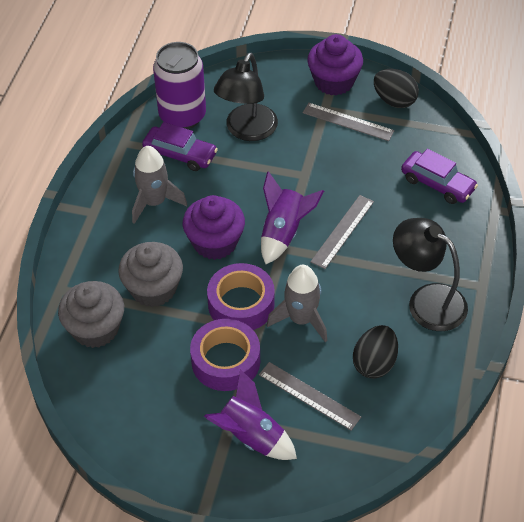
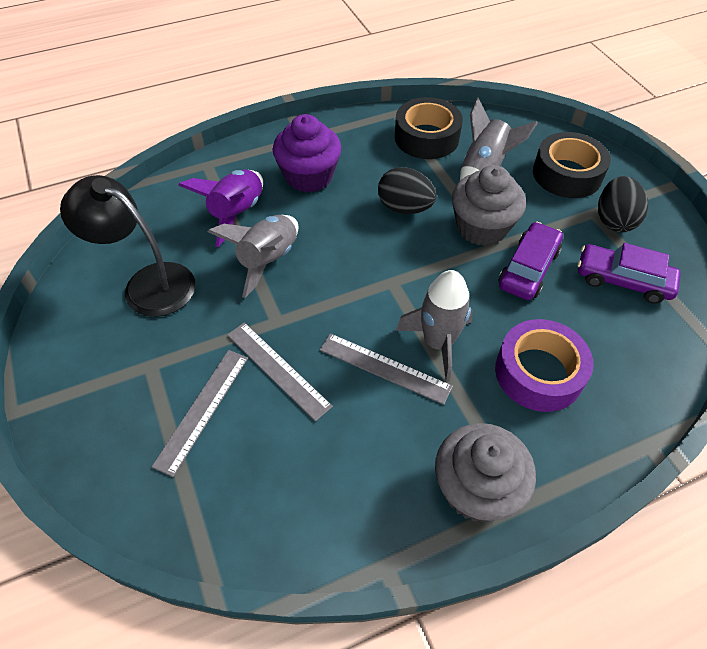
black lamp: [214,53,278,141] [393,218,468,331] = 2 -> [60,175,195,317] = 1
black tape: none = 0 -> [395,97,463,159] [533,132,611,198] = 2
grey rocket: [132,146,187,224] [267,265,327,342] = 2 -> [208,215,298,298] [396,270,473,382] [460,97,538,180] = 3
purple can: [153,42,206,129] = 1 -> none = 0
purple cupcake: [183,195,245,260] [307,34,363,96] = 2 -> [273,114,341,193] = 1
purple rocket: [204,369,297,460] [261,171,324,264] = 2 -> [178,169,263,247] = 1
purple tape: [190,319,260,391] [207,263,275,330] = 2 -> [495,319,593,412] = 1

